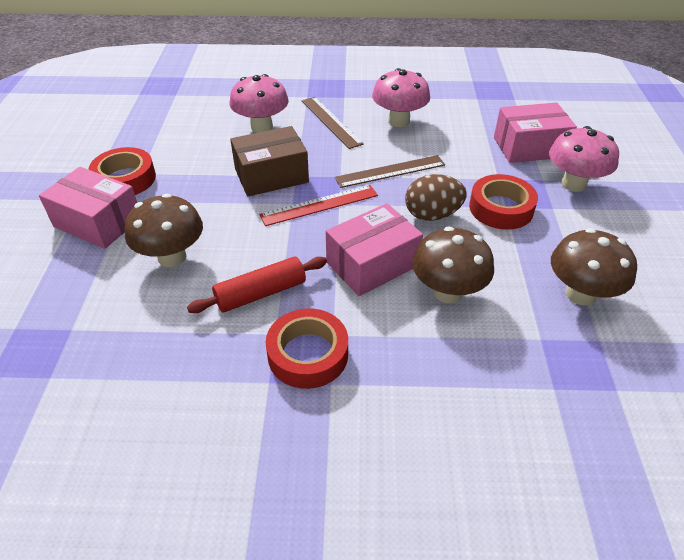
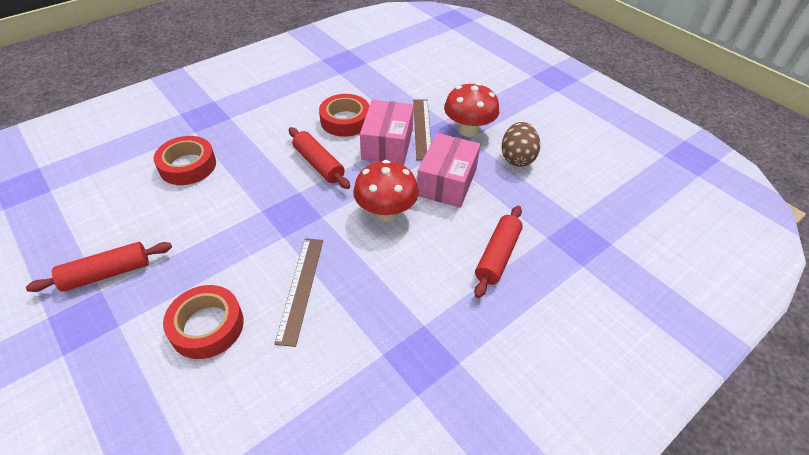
brown box: [230,126,309,197] = 1 -> none = 0
brown mushroom: [125,194,203,267] [412,226,494,303] [551,228,637,306] = 3 -> none = 0
pink box: [39,167,137,249] [326,203,423,296] [494,102,577,163] = 3 -> [360,100,414,165] [417,133,481,208] = 2
pink mushroom: [230,74,289,133] [372,68,430,127] [549,126,619,192] = 3 -> none = 0
red mushroom: none = 0 -> [353,160,419,222] [444,83,500,137] = 2
red rolling pin: [187,257,327,313] = 1 -> [26,242,172,292] [289,127,350,189] [474,206,523,298] = 3
red ruler: [259,185,378,226] = 1 -> none = 0

